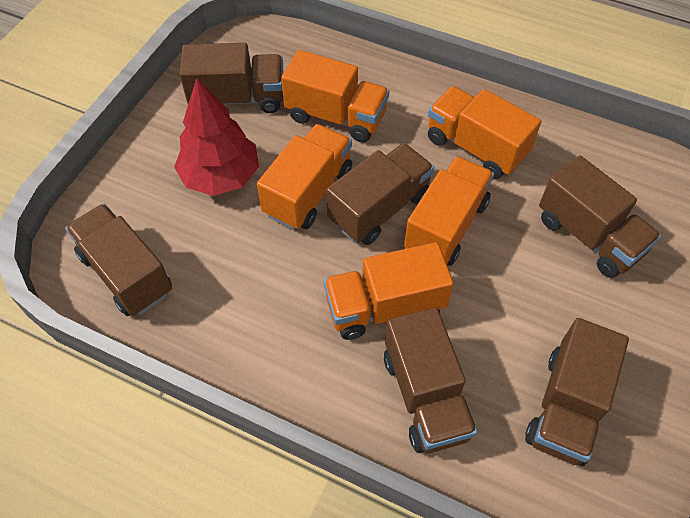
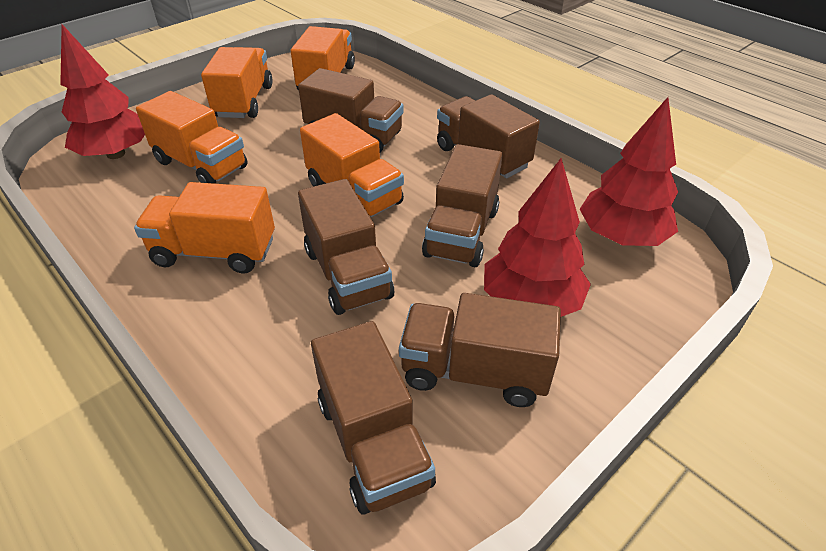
red tree: [174,78,259,196] = 1 -> [60,24,145,159] [484,158,591,317] [580,97,678,246] = 3

